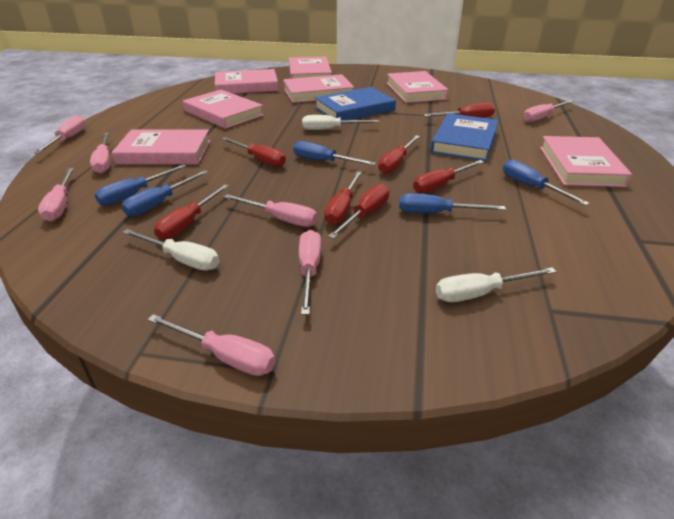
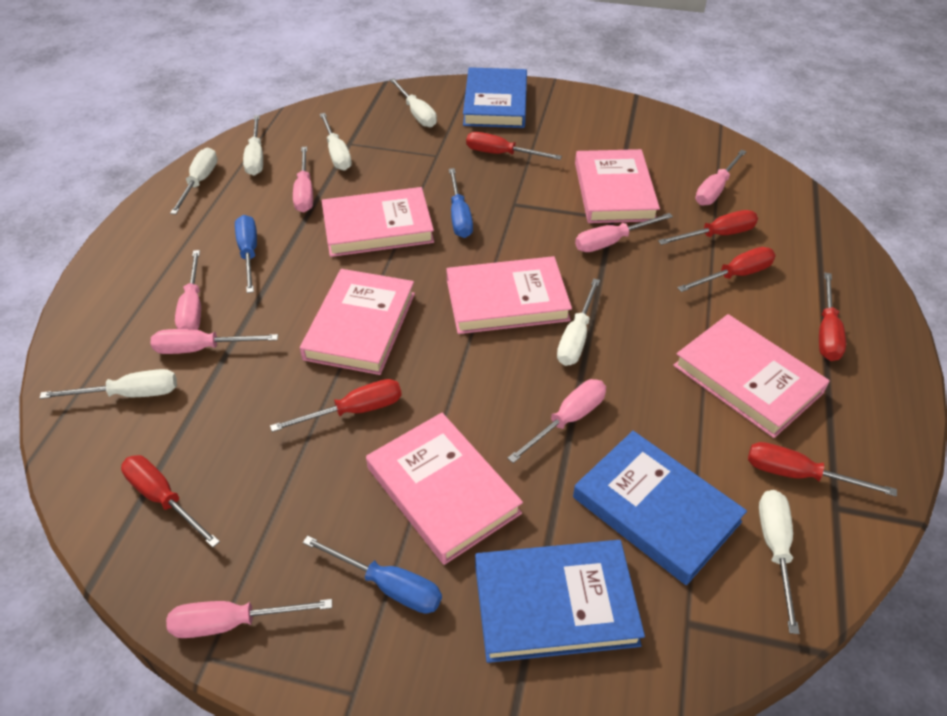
blue book: [314,87,396,121] [430,113,499,161] = 2 -> [463,67,527,128] [475,540,645,663] [573,431,747,585] = 3
blue screwdriver: [95,164,187,206] [122,170,208,216] [293,141,376,165] [399,193,506,213] [503,160,590,206] = 5 -> [235,215,257,293] [303,536,442,614] [449,168,473,238] = 3
pink book: [112,129,211,165] [183,90,264,129] [215,69,278,94] [283,74,354,103] [289,57,332,79] [386,71,449,103] [540,136,632,187] = 7 -> [300,269,415,375] [322,187,434,257] [366,413,523,565] [447,256,572,334] [575,149,660,223] [673,314,830,438] = 6
white screwdriver: [122,229,219,271] [302,115,379,130] [436,267,557,302] = 3 -> [40,369,177,399] [170,147,217,214] [243,115,263,176] [320,113,352,171] [389,78,437,127] [557,279,600,366] [759,490,800,634] = 7

